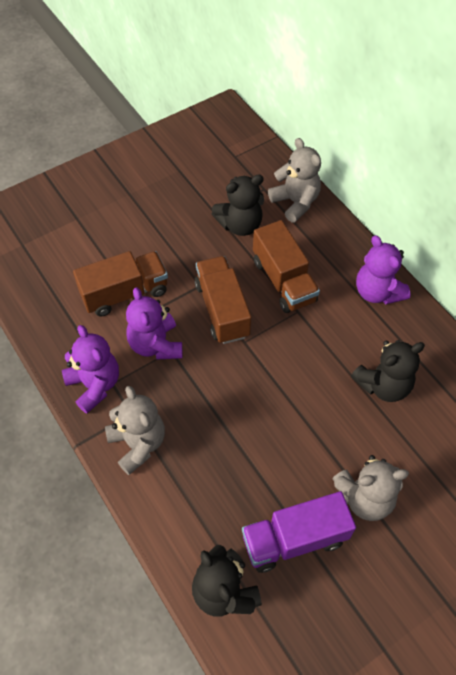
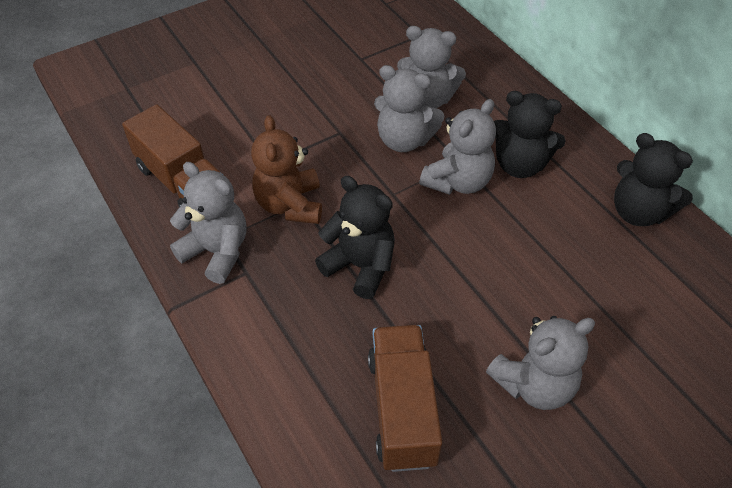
brown teddy bear: none = 0 -> [251,115,322,224] = 1
brown truck: [73,251,168,317] [195,256,251,344] [253,220,320,313] = 3 -> [122,104,222,207] [368,325,443,472] = 2
grey teddy bear: [105,386,165,475] [268,138,321,223] [332,455,409,521] = 3 -> [170,162,246,284] [374,65,444,152] [397,26,466,108] [419,99,496,195] [486,316,595,410] = 5
purple teddy bear: [62,325,119,414] [126,287,182,360] [356,235,411,304] = 3 -> none = 0
purple truck: [242,491,356,573] = 1 -> none = 0

